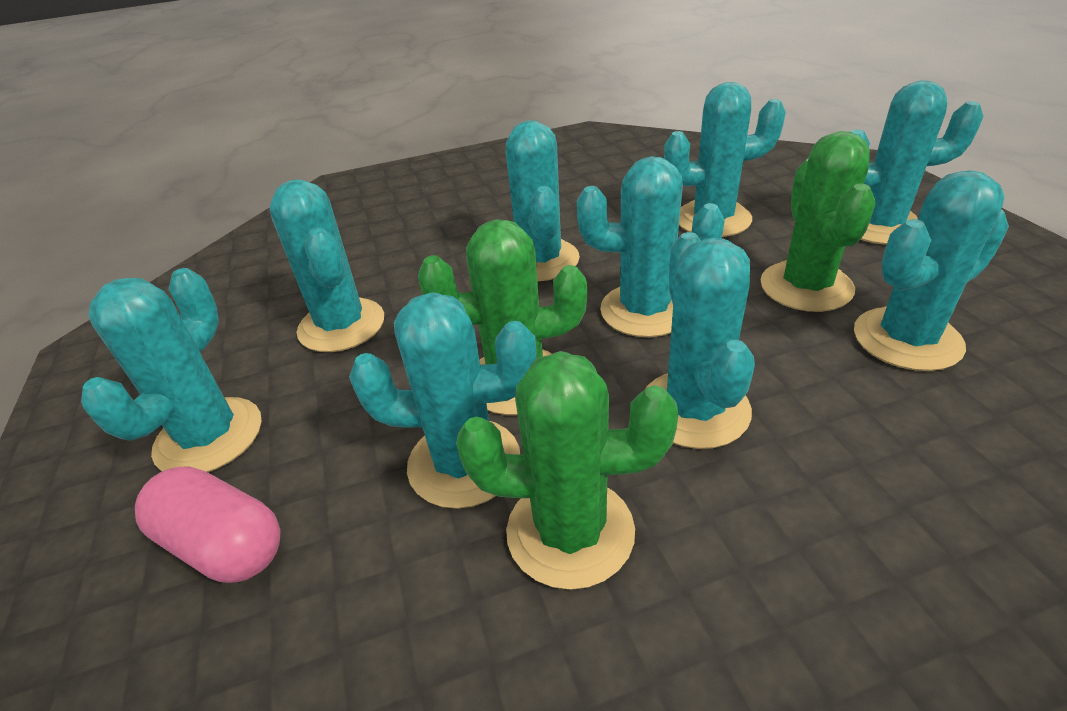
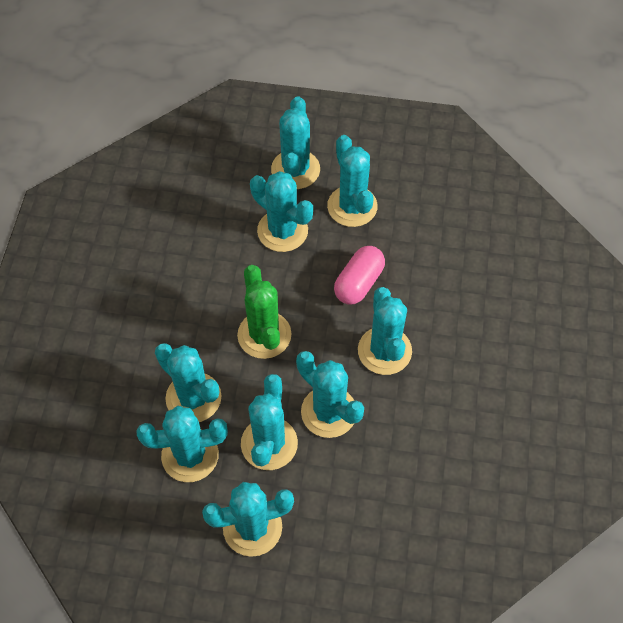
green cactus: [418,219,587,415] [456,351,679,590] [761,131,875,312] = 3 -> [237,265,292,359] = 1

